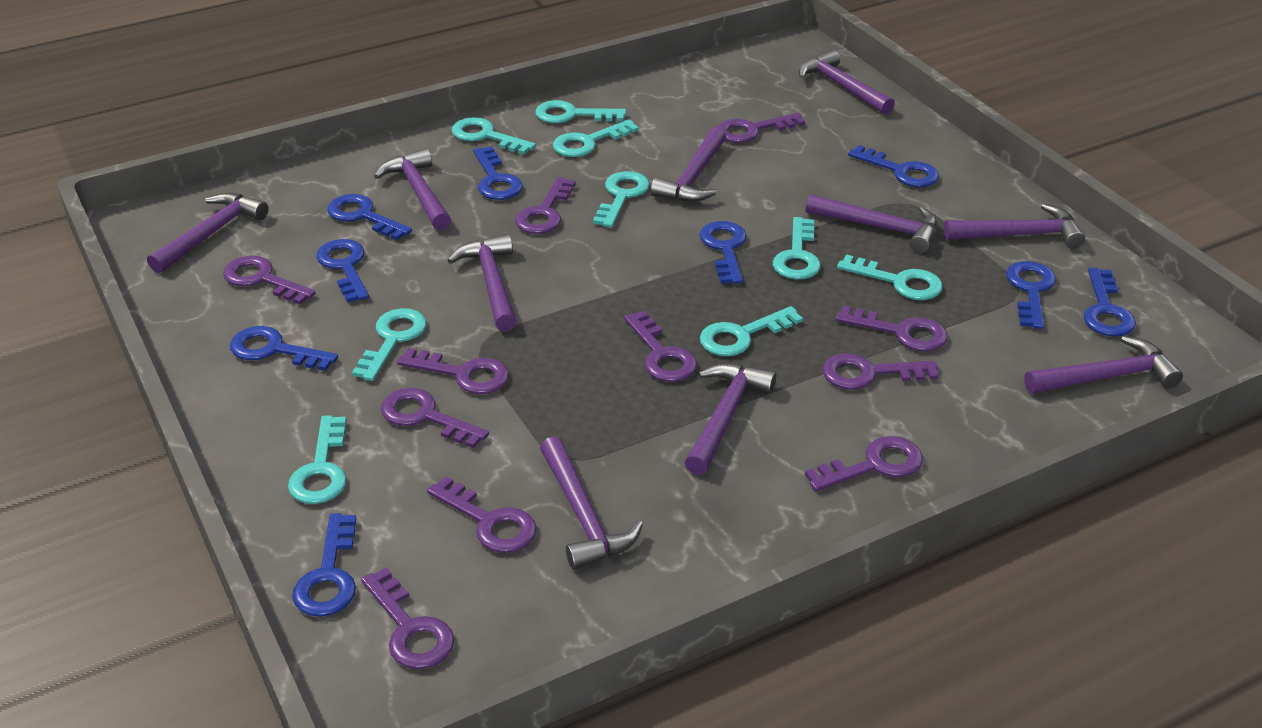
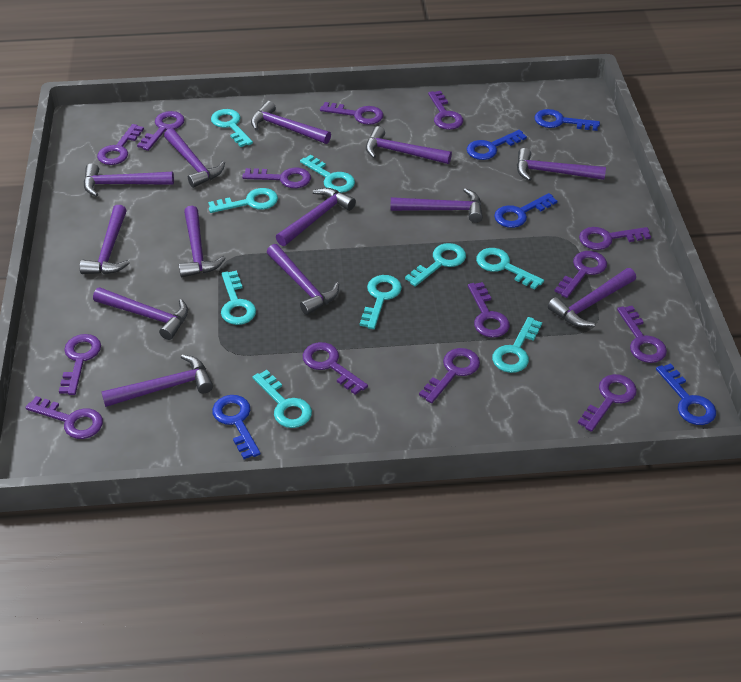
blue key: [230,326,338,371] [292,513,357,617] [316,239,369,302] [327,194,412,240] [473,146,523,200] [700,221,747,284] [848,145,939,187] [1006,261,1056,329] [1084,268,1136,337] = 9 -> [212,395,261,459] [467,130,527,160] [494,193,557,228] [534,109,600,131] [656,363,716,425] = 5
purple hammer: [147,193,269,273] [374,148,451,230] [447,234,517,332] [540,436,643,570] [651,127,726,202] [684,363,777,475] [799,50,895,115] [806,194,937,253] [944,204,1085,249] [1024,336,1183,394] = 10 -> [80,205,130,274] [84,163,174,197] [93,287,188,340] [101,354,213,407] [164,128,225,188] [179,206,226,278] [251,101,331,144] [267,244,339,315] [276,188,356,246] [366,126,452,164] [390,188,483,223] [517,148,606,181] [548,268,636,327] = 13
purple key: [223,256,316,305] [361,567,454,669] [381,388,489,448] [397,348,509,394] [427,476,537,553] [515,177,576,234] [624,311,697,382] [718,113,805,143] [805,436,923,491] [823,353,939,390] [835,305,947,351] = 11 -> [25,396,103,439] [59,334,101,395] [97,124,144,165] [137,111,185,151] [242,167,311,188] [302,342,368,395] [320,102,383,125] [419,348,480,403] [428,91,463,130] [468,282,510,338] [554,251,607,298] [578,374,637,432] [579,227,651,250] [617,306,667,363] = 14

